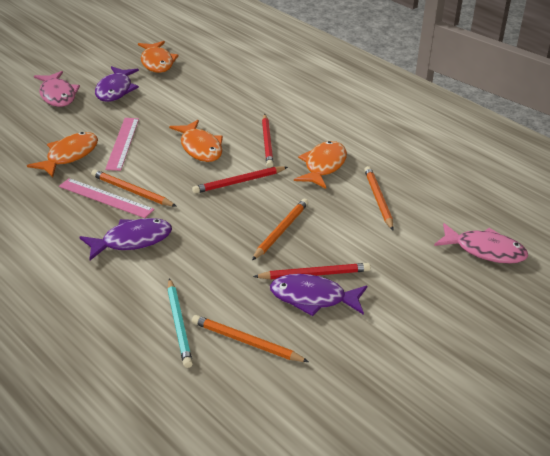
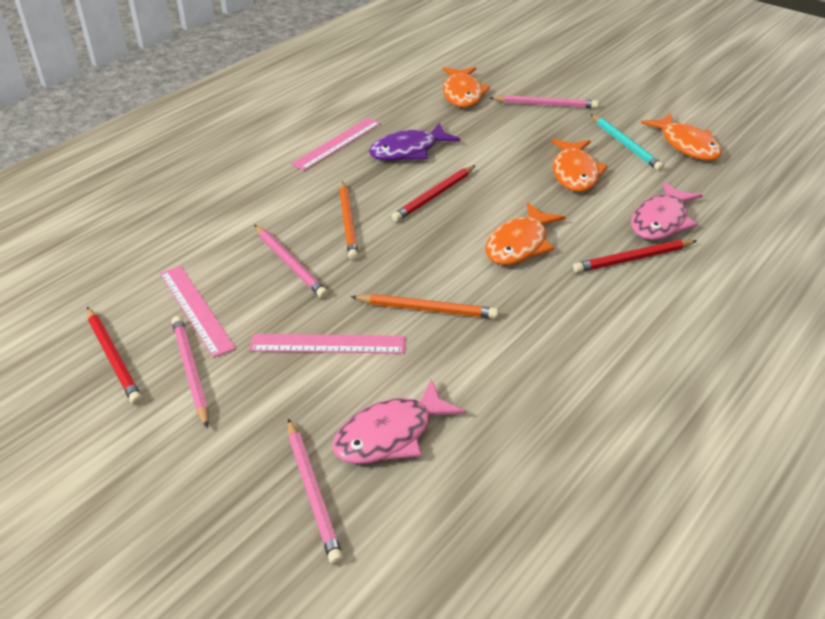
orange pencil: [91,169,177,207] [192,315,309,362] [252,199,309,260] [364,166,394,230] = 4 -> [339,181,358,260] [351,294,498,319] = 2
pink pencil: none = 0 -> [172,316,209,428] [254,225,328,299] [288,418,343,565] [490,95,598,109] = 4
pink ruler: [59,178,155,218] [105,118,139,171] = 2 -> [160,266,236,358] [249,334,405,354] [291,118,381,171] = 3
purple fish: [79,218,172,260] [95,66,139,102] [270,274,367,316] = 3 -> [369,122,460,161] = 1

